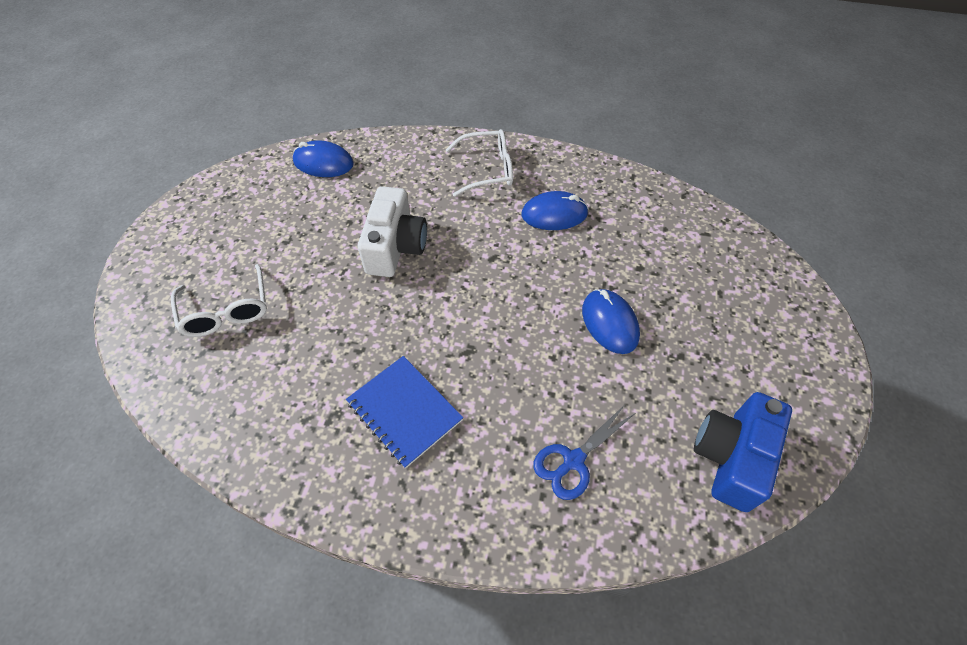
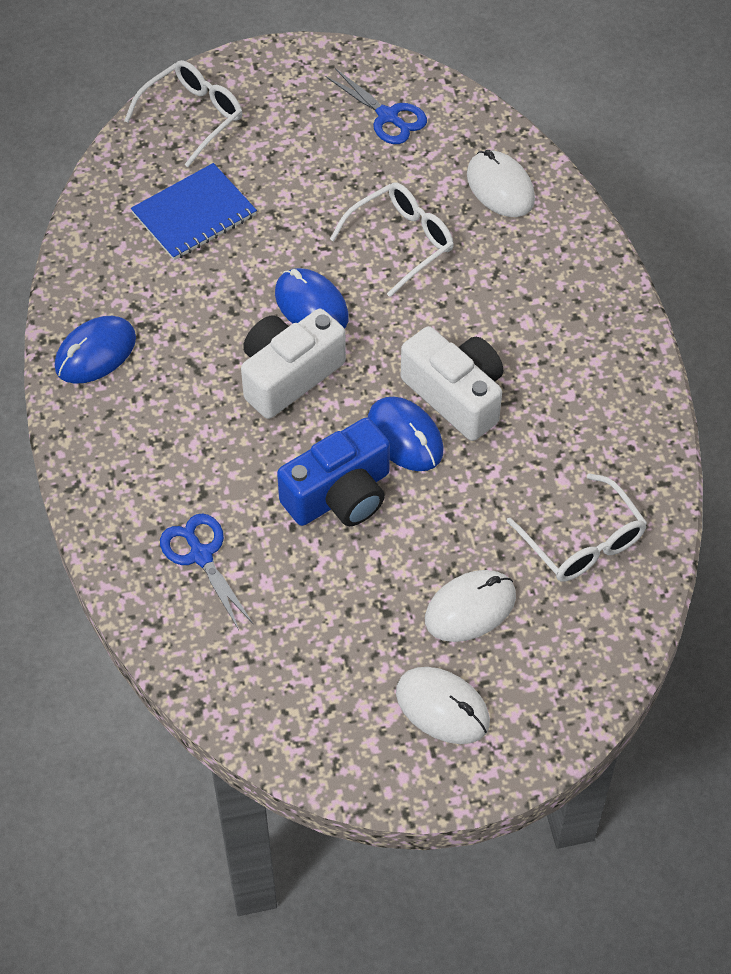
blue scissors: [533,406,634,500] = 1 -> [160,513,253,630] [325,68,427,144] = 2
white camera: [358,186,427,277] = 1 -> [241,309,346,419] [401,326,503,441] = 2
white glasses: [171,264,267,337] [446,129,513,197] = 2 -> [124,60,242,167] [330,183,454,297] [506,473,647,582] = 3
white mouse: none = 0 -> [396,667,490,744] [425,570,516,642] [467,150,535,217] = 3

